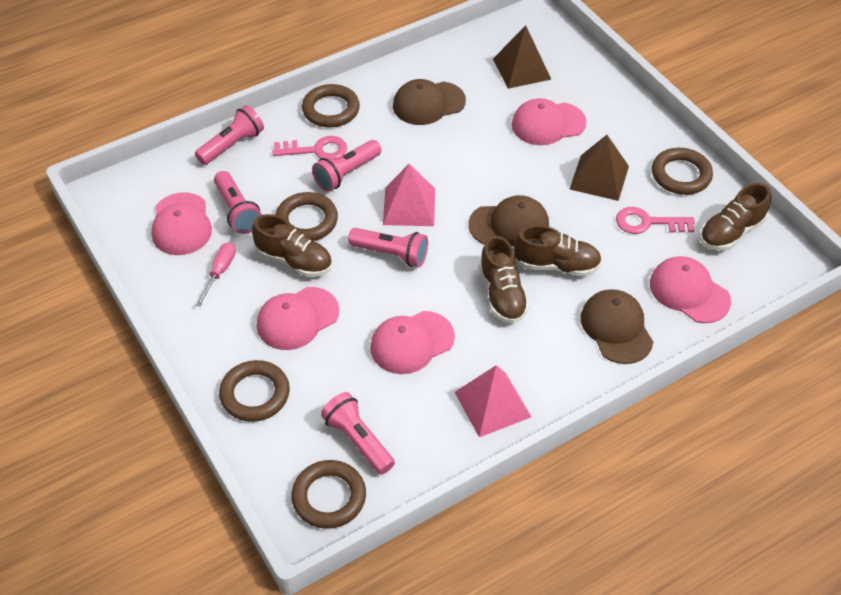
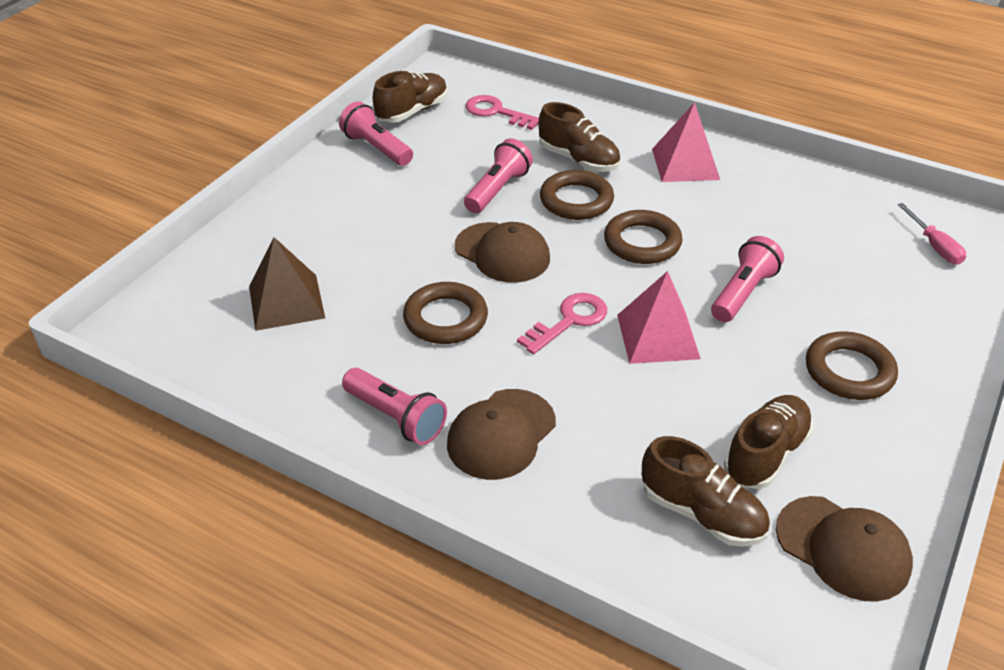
brown pyramid: [493,25,551,89] [570,135,629,201] = 2 -> [249,237,325,331] = 1
brown ring: [219,360,290,422] [276,192,338,241] [291,460,366,529] [302,84,360,128] [652,148,713,195] = 5 -> [403,282,488,344] [540,170,614,220] [604,210,683,264] [806,331,898,400] = 4
pink cap: [151,192,212,255] [257,287,339,350] [370,311,455,374] [511,98,586,145] [650,256,731,323] = 5 -> none = 0
pink flashlight: [195,105,264,165] [214,171,262,234] [312,140,382,191] [321,392,395,475] [348,228,428,267] = 5 -> [339,101,413,166] [342,368,447,445] [464,139,533,213] [711,236,784,322] = 4

